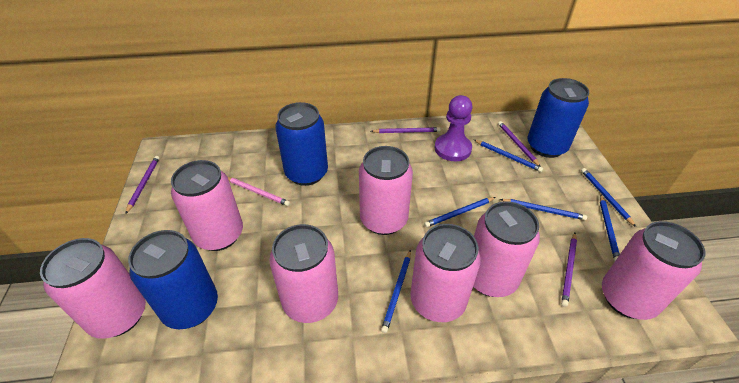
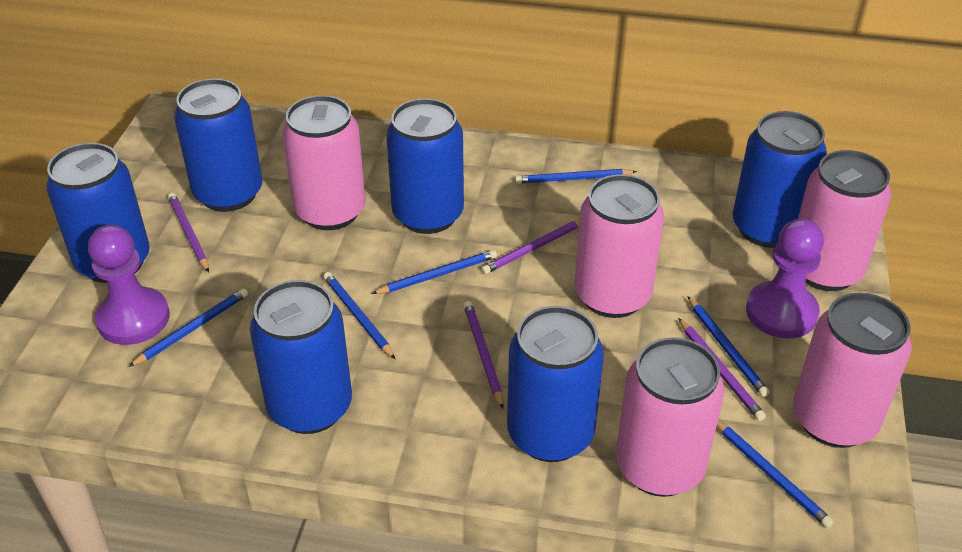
blue can: [128,230,218,329] [275,102,328,186] [528,78,589,158] = 3 -> [46,143,150,283] [174,78,262,212] [250,280,352,434] [386,98,464,234] [507,306,604,462] [733,111,827,248] = 6
pink can: [40,238,146,339] [171,160,243,251] [269,224,338,323] [359,146,413,235] [410,224,481,322] [473,201,540,297] [602,221,706,320] = 7 -> [282,95,365,230] [574,174,664,318] [616,337,724,497] [793,293,912,448] [798,150,891,291] = 5
pink pencil: [228,177,290,206] = 1 -> none = 0
purple pawn: [435,95,473,161] = 1 -> [88,225,170,345] [746,219,824,338] = 2

